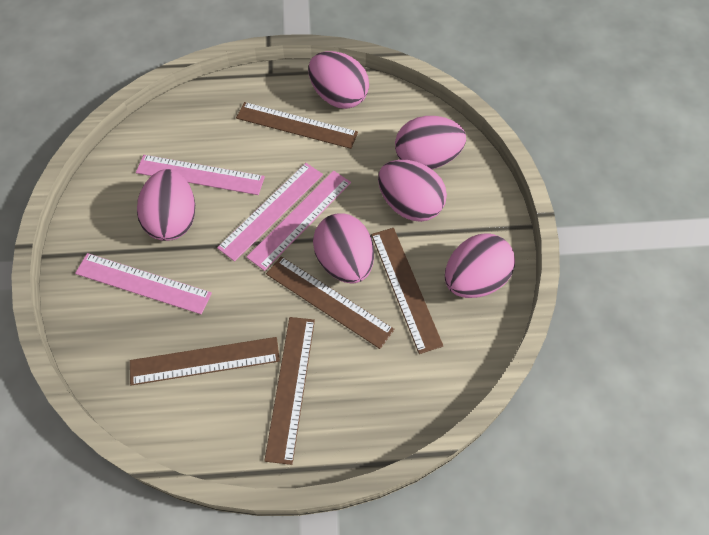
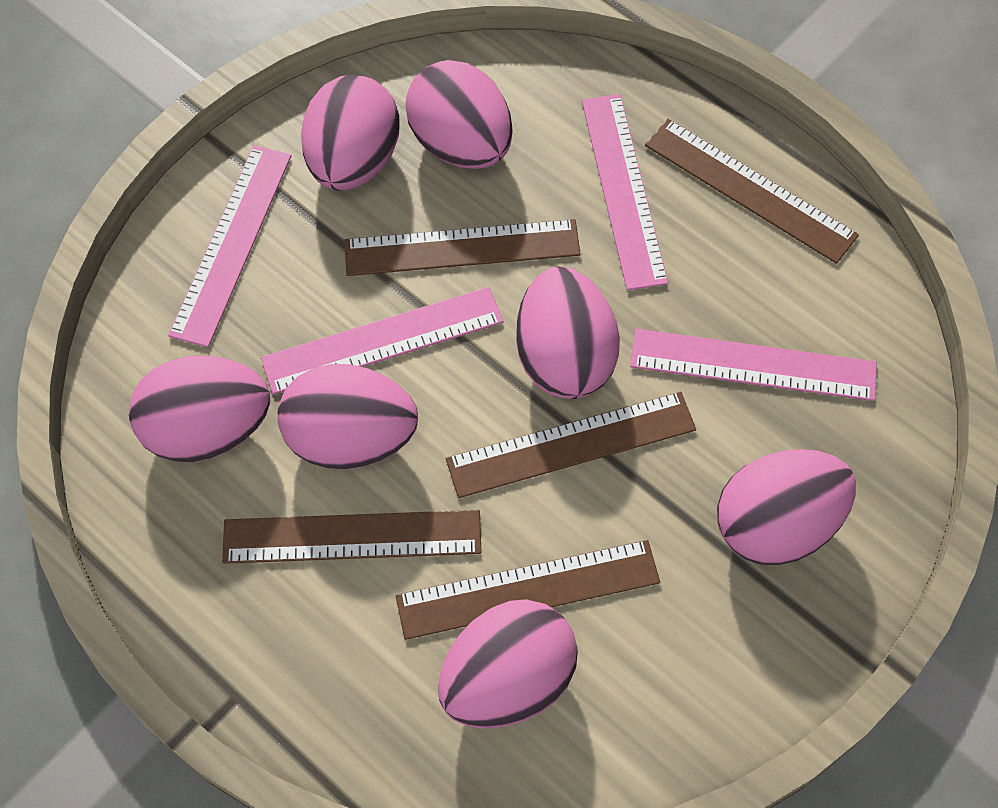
pink egg: [137,169,195,241] [308,51,369,109] [313,214,374,284] [378,159,447,222] [395,116,466,169] [445,234,515,298] = 6 -> [129,356,270,462] [277,364,418,469] [301,75,400,191] [405,60,513,169] [438,599,578,729] [516,266,620,399] [717,449,856,565] = 7

